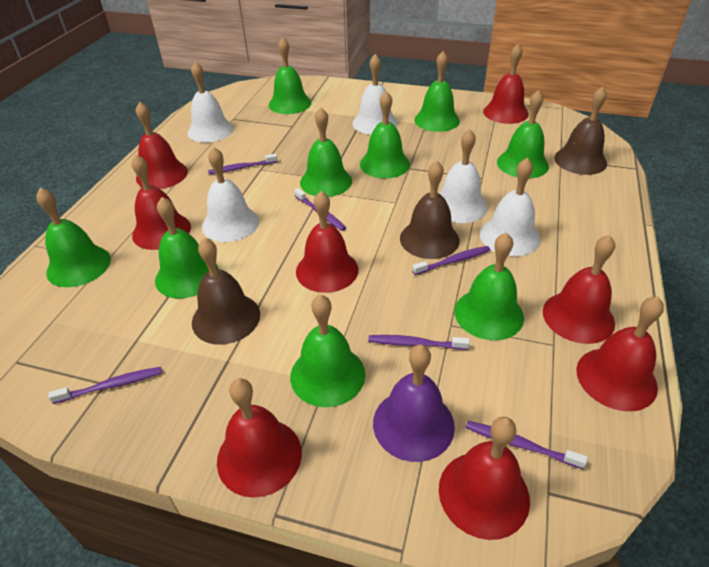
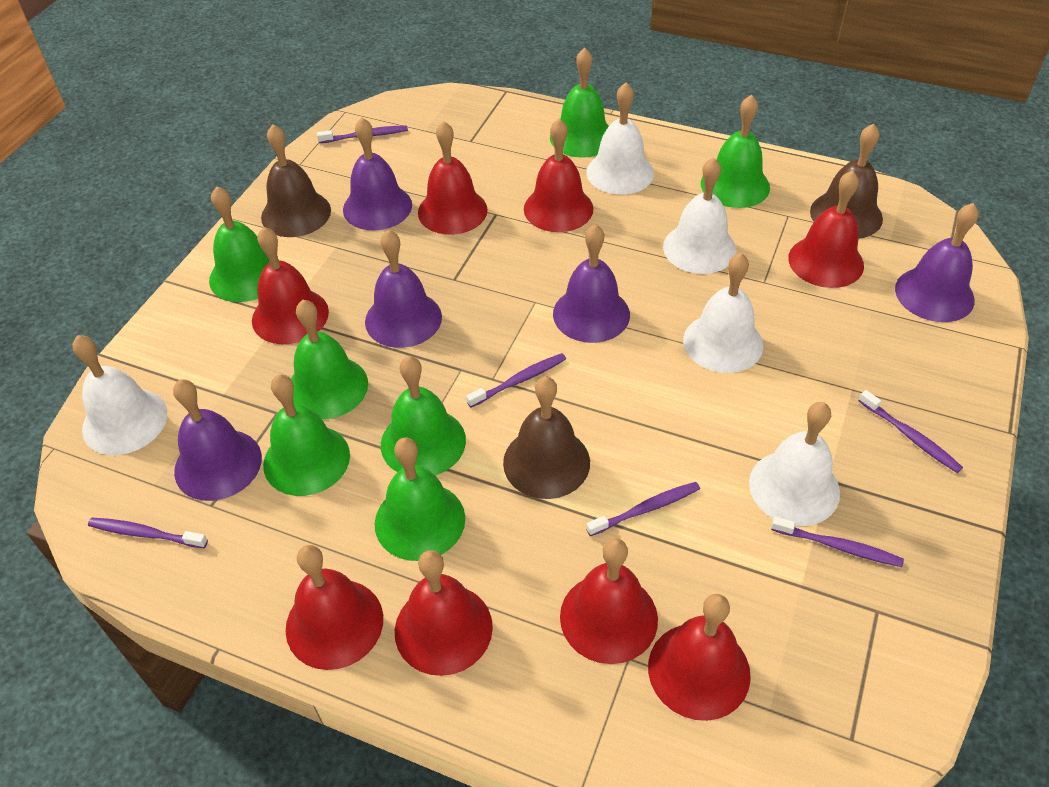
green bell: [36,188,111,287] [155,197,218,299] [269,37,311,114] [290,294,365,407] [300,108,352,197] [360,91,410,178] [414,51,460,132] [454,232,524,340] [497,90,549,178] = 9 -> [209,187,279,302] [263,374,350,496] [291,300,368,420] [375,437,465,561] [381,356,466,475] [550,48,609,158] [701,95,770,208] = 7
purple bell: [373,345,455,462] = 1 -> [173,379,262,501] [343,118,412,230] [365,230,442,348] [553,224,630,343] [895,203,979,322] = 5

